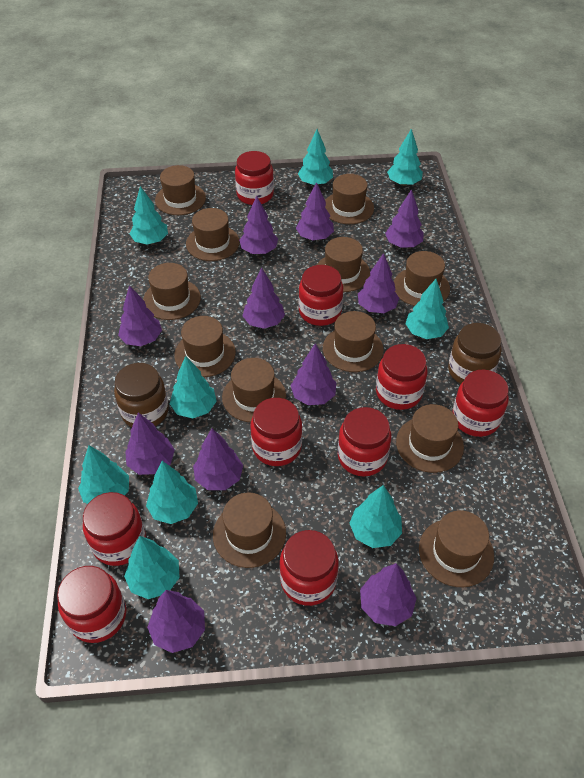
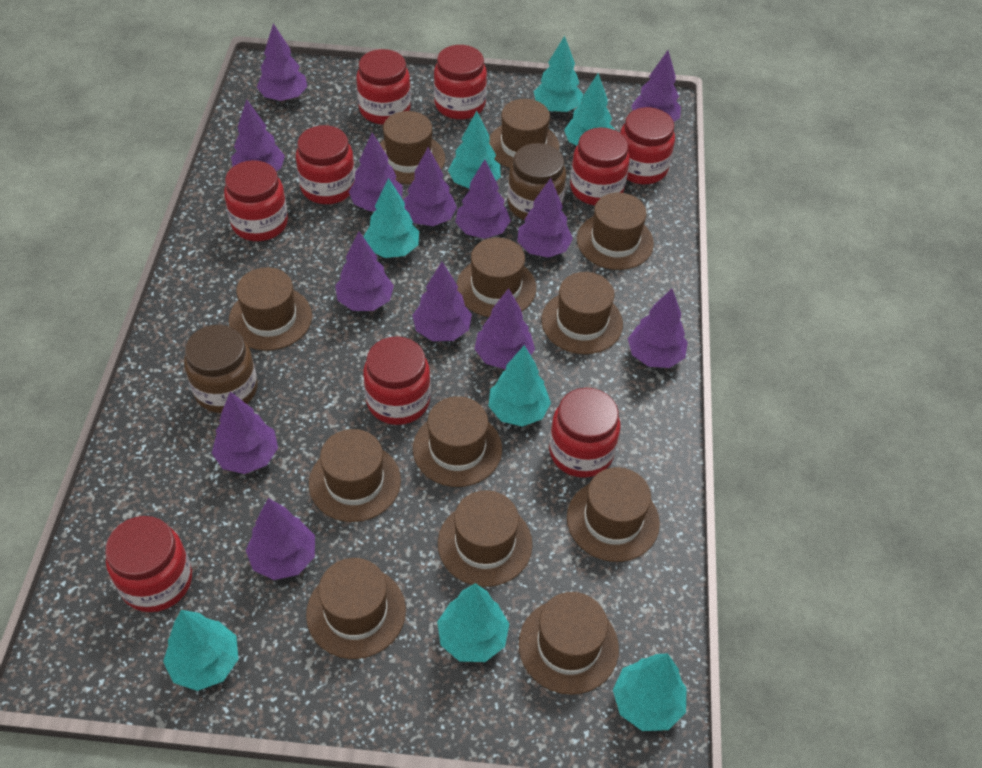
purple tree: [118,285,162,346] [125,412,175,475] [147,590,205,653] [193,428,243,490] [239,196,278,254] [243,268,285,329] [291,344,336,405] [296,182,334,240] [358,253,399,313] [360,563,417,626] [385,189,424,248] = 11 -> [212,392,278,474] [231,99,285,171] [246,498,315,580] [257,24,307,101] [335,232,394,311] [349,133,403,212] [403,147,457,226] [412,262,472,341] [455,160,511,239] [475,288,535,370] [517,178,573,258] [628,289,688,368] [631,50,681,122] = 13
turquoise tree: [78,445,129,504] [124,536,180,599] [130,186,168,244] [146,461,198,524] [170,356,217,418] [298,129,333,186] [350,485,402,548] [387,129,423,186] [406,279,449,339] = 9 -> [163,610,239,691] [363,178,419,258] [437,583,509,662] [448,111,501,188] [488,345,551,427] [534,36,583,112] [564,73,615,146] [613,654,687,731] = 8

